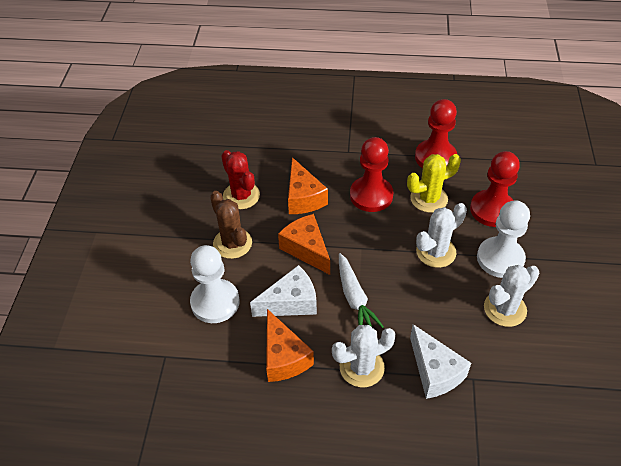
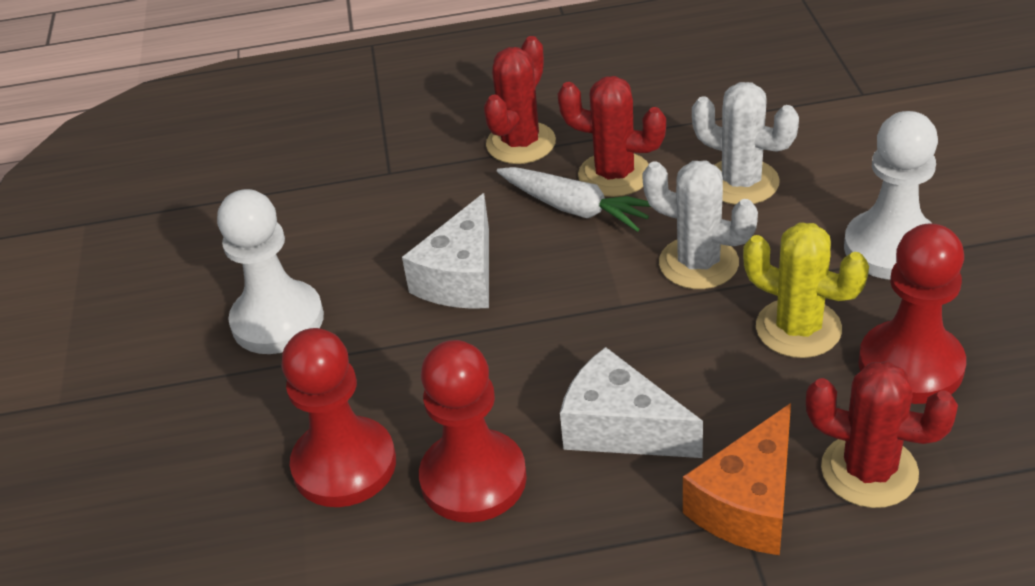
brown cactus: [210,191,252,259] = 1 -> none = 0
orange cheese: [266,309,314,382] [278,214,330,275] [288,157,328,214] = 3 -> [683,403,791,555] = 1
red cactus: [221,150,260,209] = 1 -> [484,36,556,164] [558,76,666,197] [806,361,958,508] = 3
white cactus: [332,325,396,387] [416,203,467,268] [484,265,540,327] = 3 -> [642,161,758,289] [692,82,799,205] = 2

